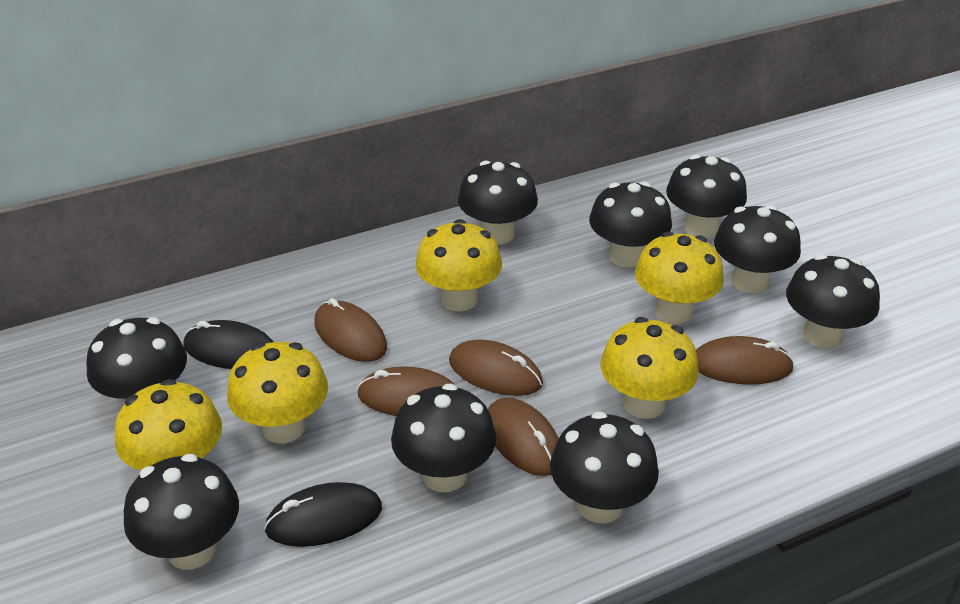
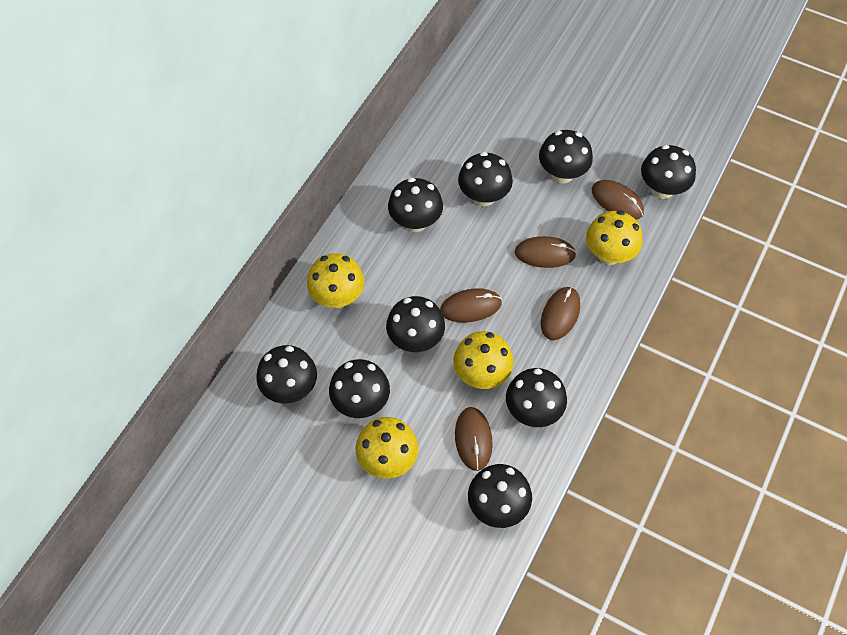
black mouse: [183,320,274,369] [264,482,382,547] = 2 -> none = 0
yellow mushroom: [115,379,222,470] [227,342,328,443] [415,219,502,312] [600,317,699,419] [635,232,724,324] = 5 -> [307,253,364,308] [356,417,418,479] [453,331,514,389] [586,210,642,265] = 4

